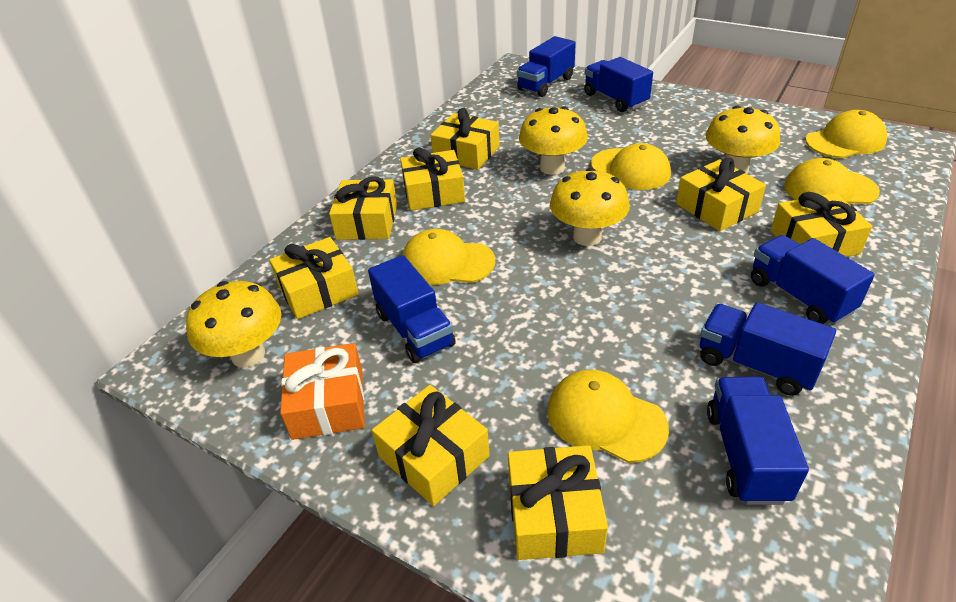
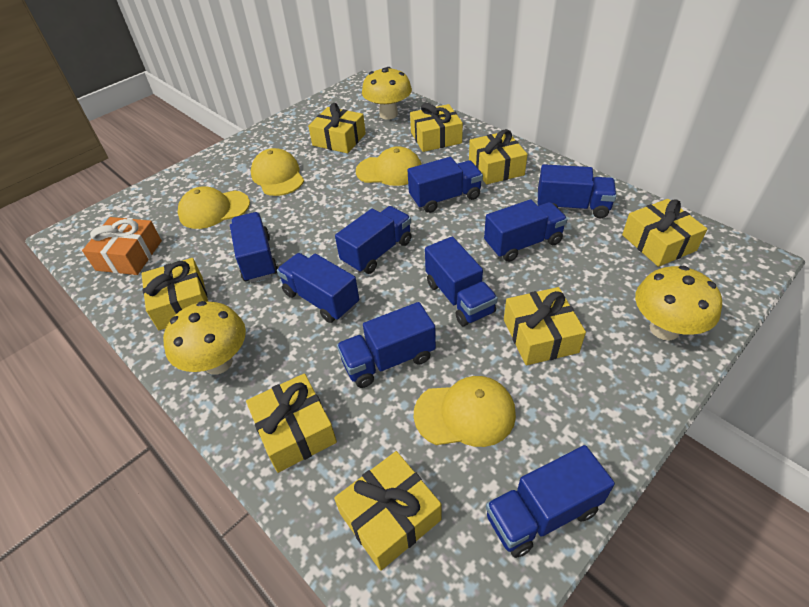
blue truck: [368,255,456,363] [517,36,576,97] [584,57,653,112] [700,302,836,396] [707,377,809,505] [751,235,875,325] = 6 -> [230,212,278,283] [277,253,359,323] [335,206,412,274] [337,302,436,388] [408,157,483,213] [425,237,498,326] [484,199,568,262] [486,445,615,558] [538,164,616,218] = 9
yellow cap: [402,229,495,285] [547,370,669,463] [591,143,671,190] [784,158,880,204] [805,110,887,158] = 5 -> [178,187,250,229] [251,148,304,196] [356,146,421,186] [414,376,516,447] = 4
yellow mushroom: [186,281,281,368] [519,107,588,175] [550,168,630,246] [705,106,780,174] = 4 -> [163,301,246,375] [362,67,412,120] [635,266,722,340] = 3

